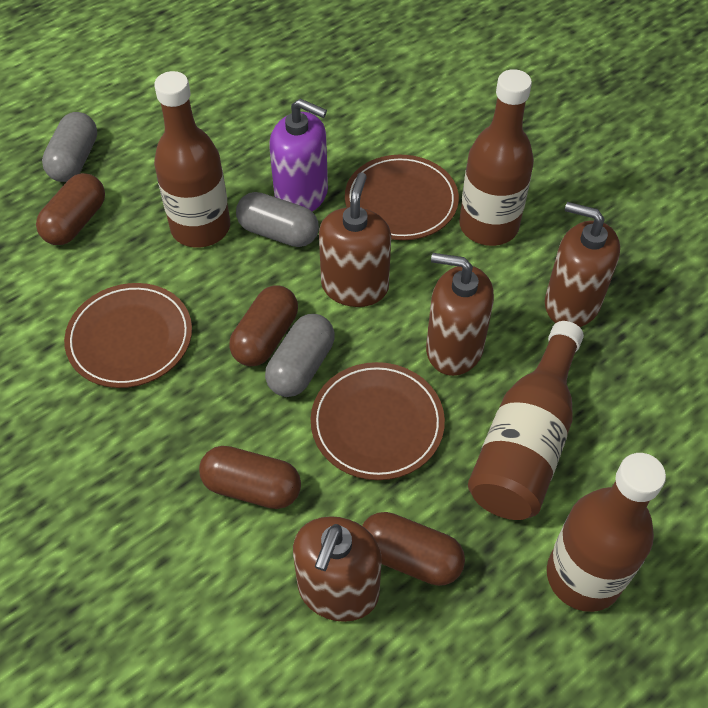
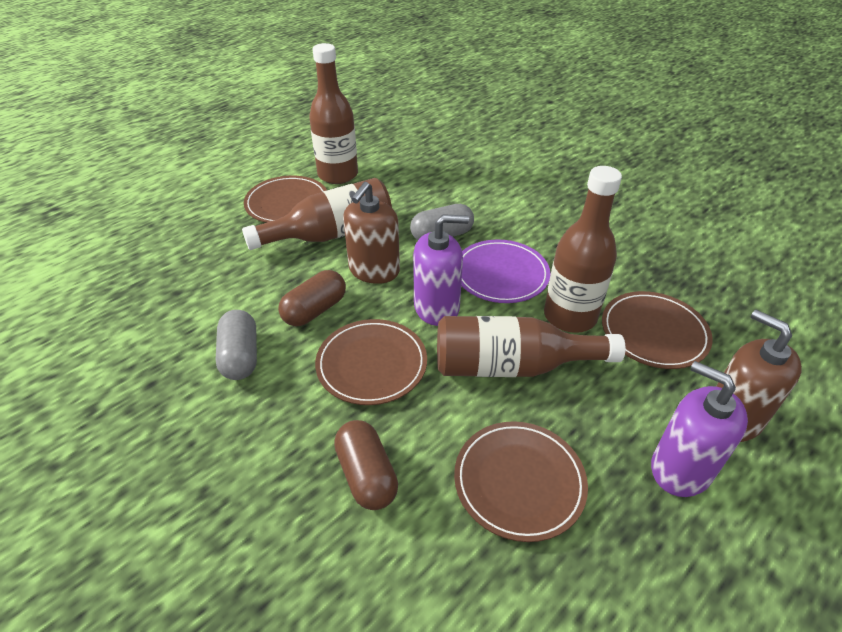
brown capsule: [36,173,105,245] [199,446,301,509] [229,286,298,366] [362,512,465,586] = 4 -> [278,270,346,326] [334,420,398,510] = 2
brown plate: [64,283,192,388] [311,362,445,480] [345,155,459,240] = 3 -> [244,176,327,223] [315,319,427,405] [454,421,588,542] [602,291,713,369] = 4
brown soap dispenser: [293,516,382,622] [319,172,391,307] [426,253,494,376] [545,202,620,327] = 4 -> [343,182,400,284] [716,310,802,442] = 2
grey capsule: [42,112,97,182] [236,192,319,247] [265,314,335,397] = 3 -> [216,310,257,380] [410,204,474,240] = 2
purple plate: none = 0 -> [461,240,550,303] = 1
purple soap dispenser: [269,99,328,212] = 1 -> [413,214,469,326] [651,361,748,497] = 2

